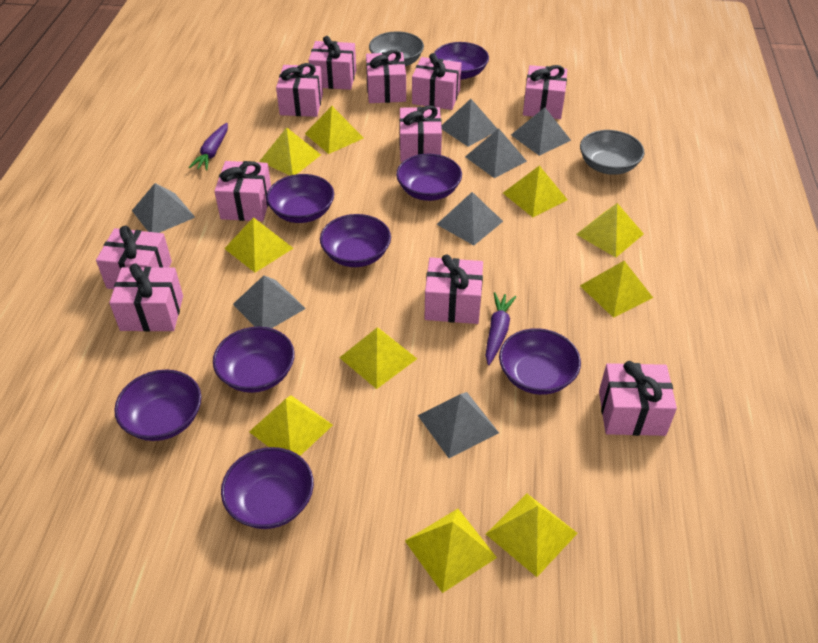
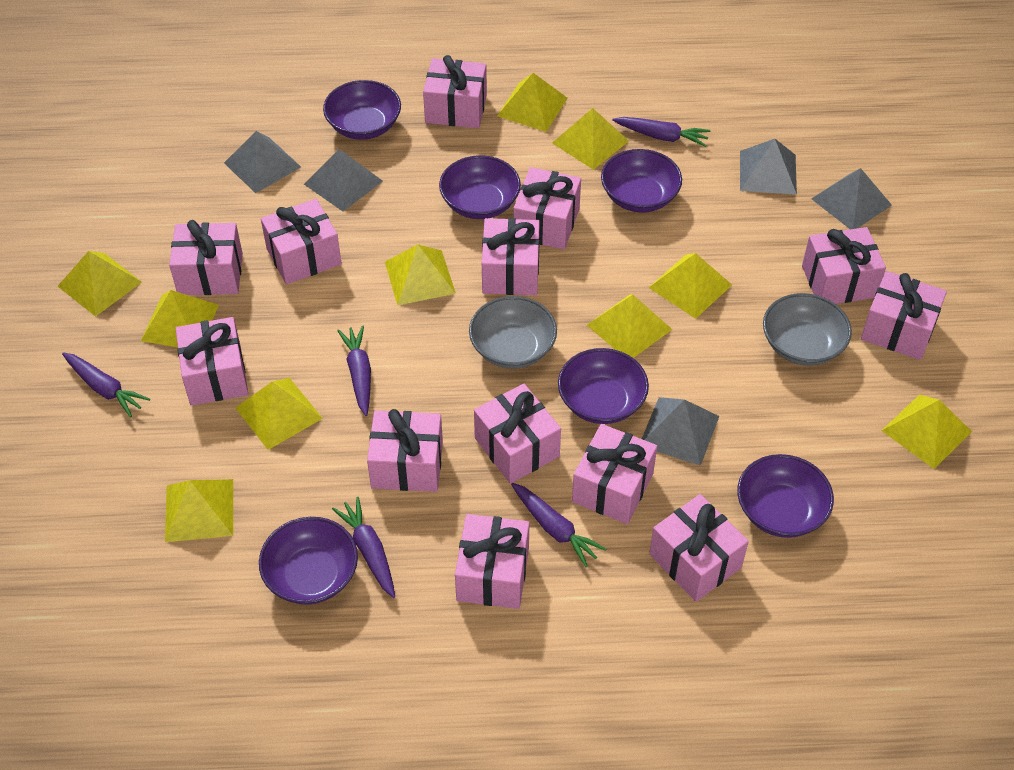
grey pyramid: [132,183,195,233] [233,275,306,328] [418,392,499,458] [436,192,503,245] [441,99,497,147] [465,128,527,178] [511,107,571,156] = 7 -> [224,131,301,193] [304,149,383,211] [642,397,719,466] [740,139,797,195] [811,168,892,229] = 5
pink gift: [96,226,172,289] [109,263,183,332] [214,161,271,221] [276,63,323,117] [309,36,356,90] [366,50,406,103] [399,106,442,162] [412,53,462,110] [425,254,483,324] [523,65,567,119] [599,361,677,436] = 11 -> [169,220,243,295] [175,317,248,406] [261,199,342,285] [367,409,443,492] [423,55,487,128] [455,514,530,609] [474,384,561,484] [482,218,540,295] [514,167,581,249] [572,424,657,524] [649,494,749,602] [802,227,886,304] [861,271,947,360] = 13
purple bowl: [114,369,201,441] [213,327,295,393] [221,447,314,529] [266,174,334,223] [320,214,391,267] [396,154,462,201] [434,42,489,80] [499,328,581,395] = 8 -> [259,517,358,605] [323,80,401,140] [439,155,521,219] [558,348,649,424] [601,149,682,213] [737,454,834,538] = 6
purple carrot: [189,123,228,171] [485,292,516,365] = 2 -> [62,352,150,417] [332,497,395,598] [337,325,371,416] [511,483,606,567] [612,117,710,147] = 5

